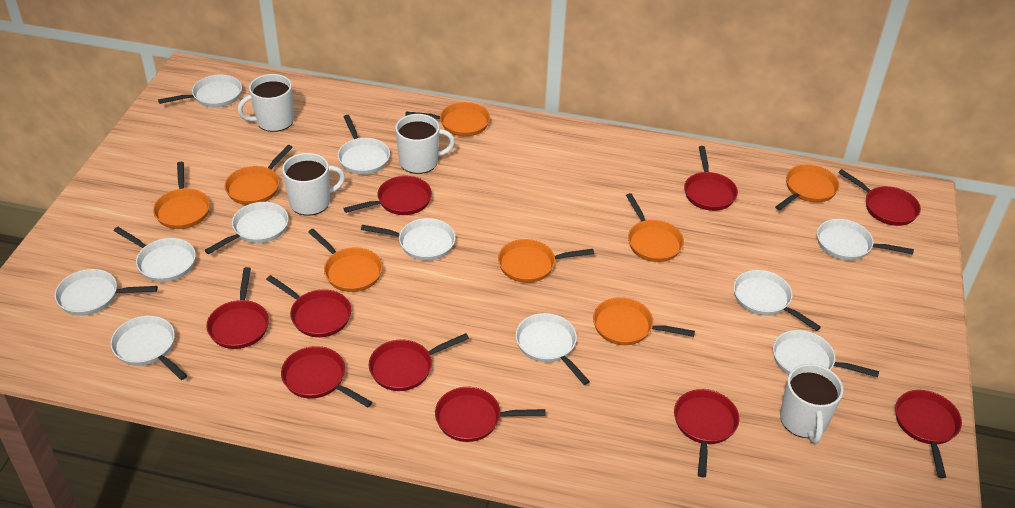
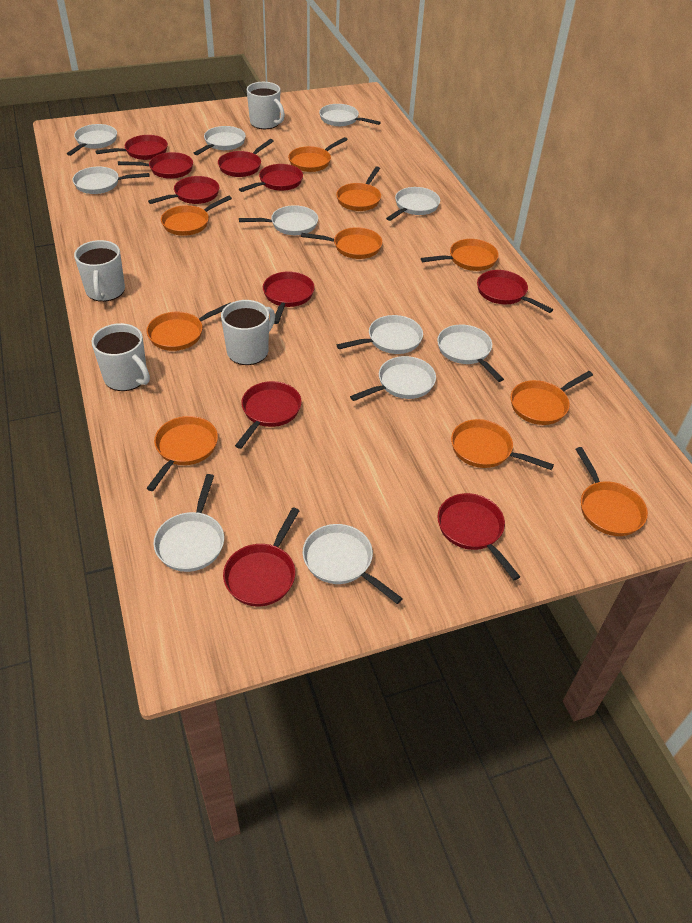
orange pan: [153,162,210,229] [225,145,293,205] [308,229,383,292] [405,102,490,137] [498,239,594,283] [593,297,695,345] [626,193,684,262] [775,164,839,210] = 8 -> [146,416,218,491] [147,303,230,351] [161,196,232,236] [288,137,348,172] [301,227,382,259] [336,167,381,211] [421,239,499,271] [451,419,554,470] [510,371,593,425] [576,447,648,536] = 10

